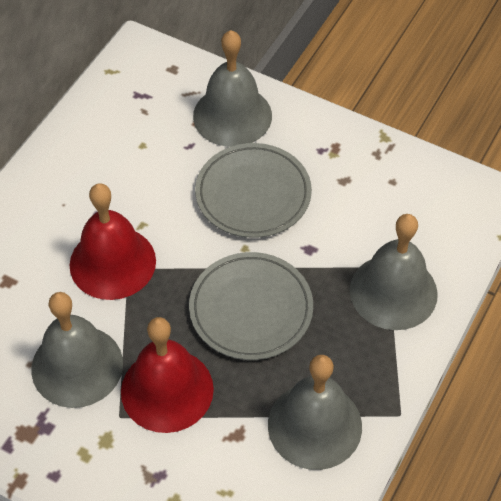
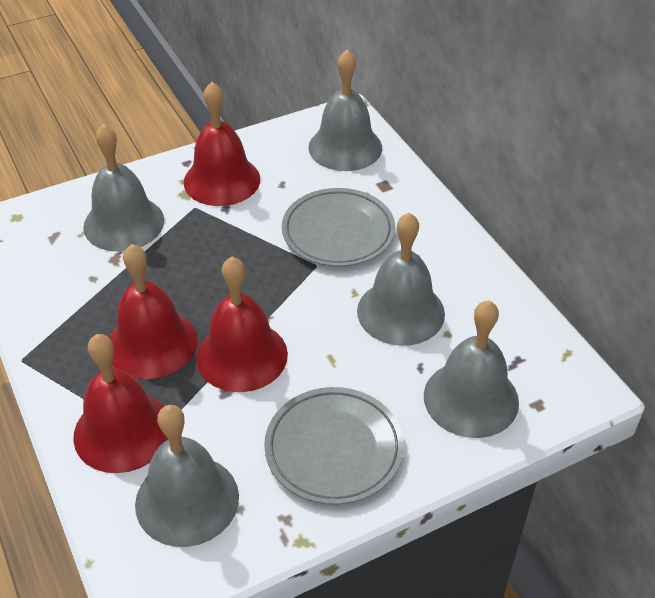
grey bell: [31,292,123,408] [193,30,272,147] [268,355,362,470] [350,214,438,330] = 4 -> [83,124,164,252] [135,405,239,547] [308,50,382,171] [357,213,445,346] [424,300,519,438] = 5
red bell: [70,183,156,300] [121,317,214,433] = 2 -> [73,334,168,473] [109,244,197,379] [184,82,260,206] [196,257,288,392] = 4

